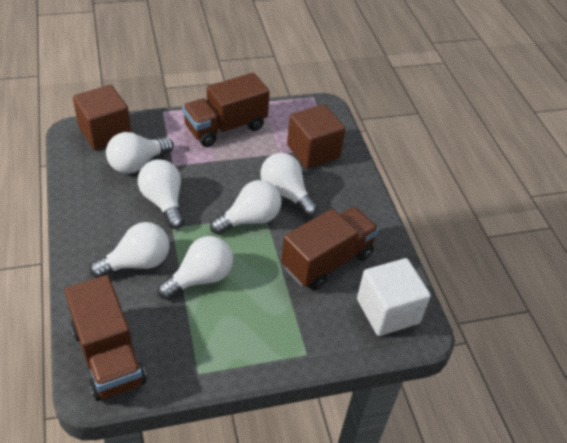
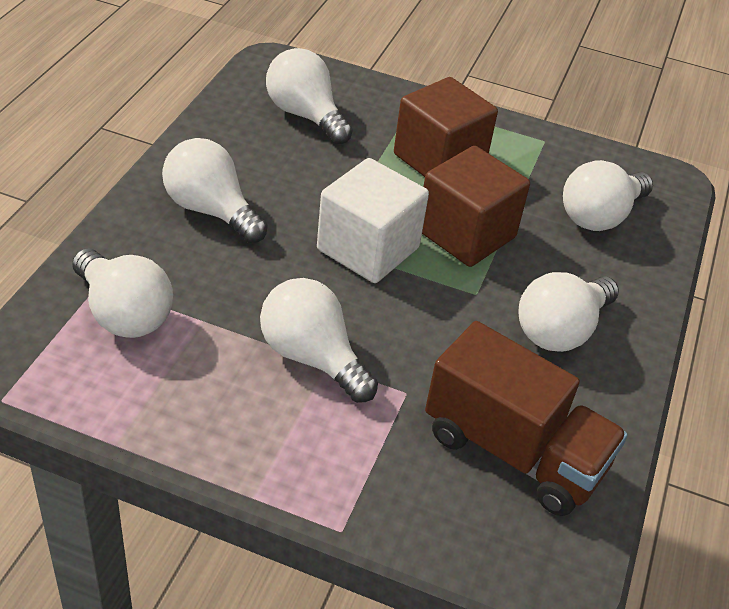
brown truck: [64,275,146,401] [182,73,270,147] [281,207,379,290] = 3 -> [425,321,628,516] = 1

